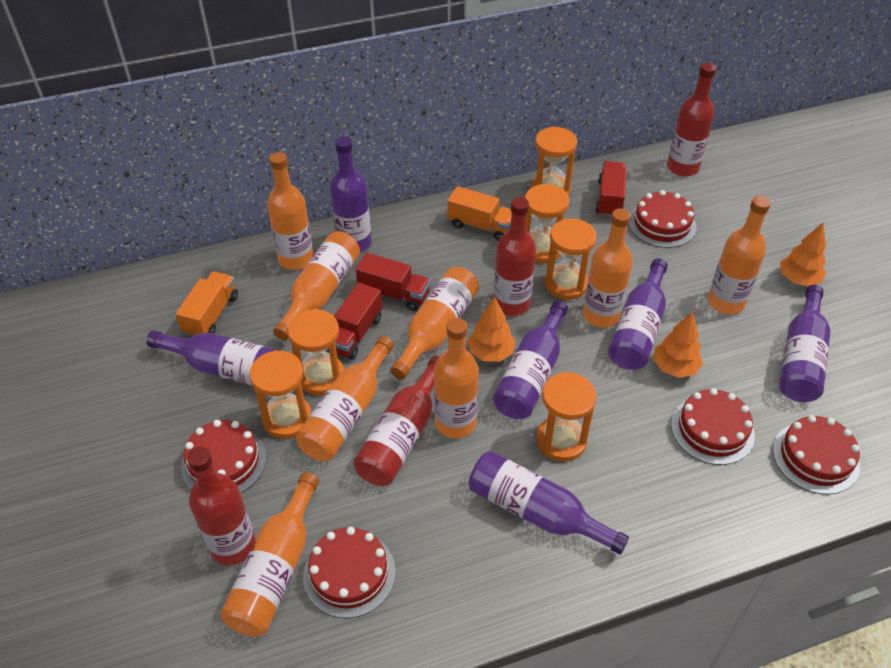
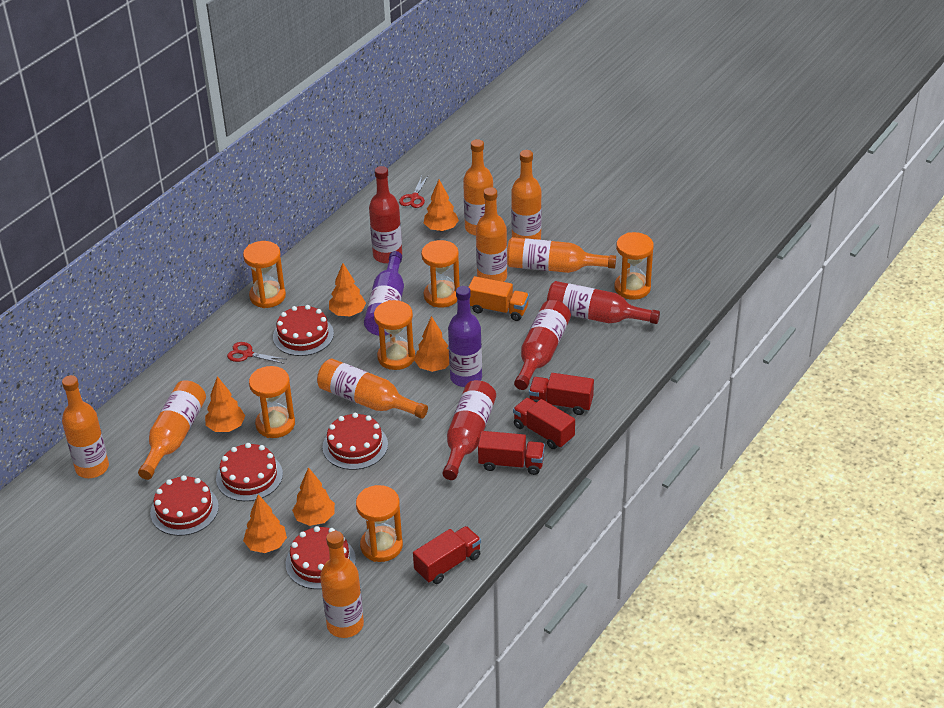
orange tree: [468,296,516,362] [653,311,703,378] [780,223,826,286] = 3 -> [205,376,245,432] [243,494,287,553] [292,467,335,526] [329,263,366,316] [414,316,449,372] [424,180,459,231] = 6
orange truck: [176,271,238,337] [448,186,512,241] = 2 -> [469,276,529,321] = 1
purple bottle: [146,330,281,386] [330,136,372,252] [469,451,629,555] [493,300,568,419] [608,258,668,370] [779,285,831,402] = 6 -> [364,251,404,336] [448,286,482,387] = 2
red scissors: none = 0 -> [227,342,285,364] [399,175,429,208] = 2
red truck: [327,283,382,360] [356,253,431,311] [595,161,627,217] = 3 -> [413,526,481,584] [478,431,545,475] [513,398,575,449] [529,373,594,415] = 4

